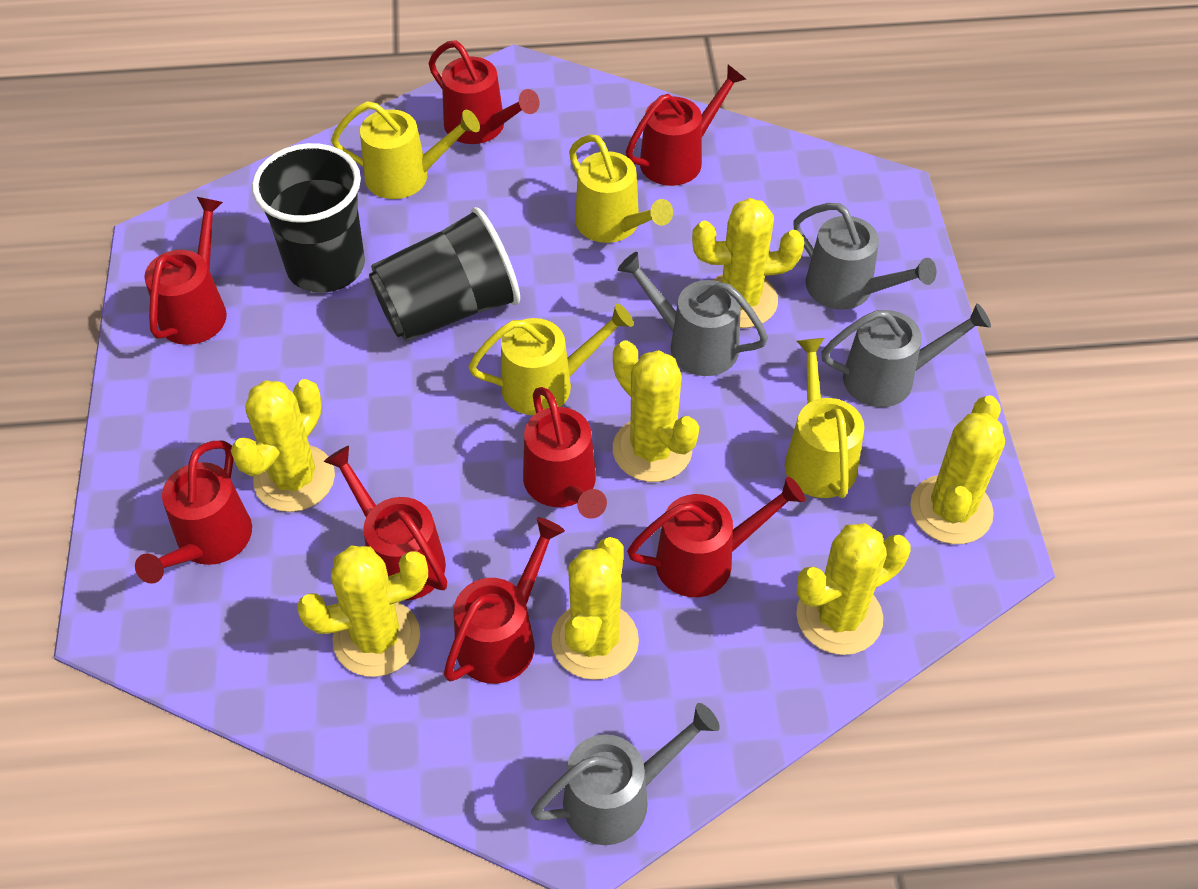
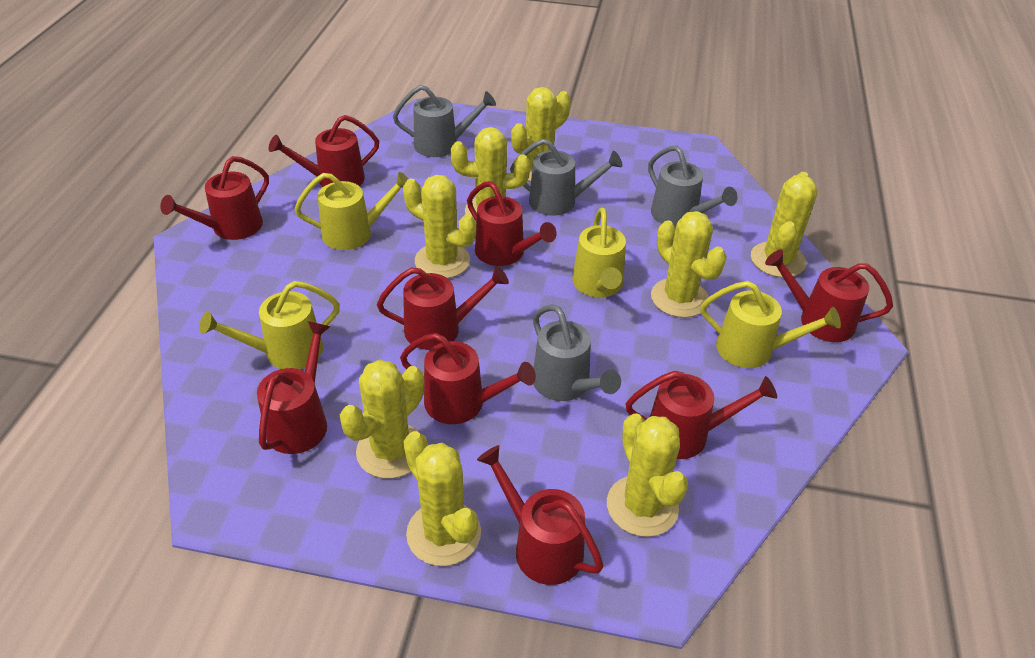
black cup: [252,143,365,293] [369,207,520,341] = 2 -> none = 0
red watering can: [135,441,252,584] [145,197,227,345] [324,446,447,600] [429,40,539,144] [444,518,565,684] [523,387,607,519] [626,65,746,186] [627,477,805,597] = 8 -> [160,156,269,240] [257,321,331,454] [269,115,379,187] [377,266,509,350] [400,333,536,424] [467,181,557,266] [477,445,603,585] [626,371,777,459] [765,250,893,342] = 9
yellow cactus: [231,379,335,512] [297,546,428,677] [551,537,639,680] [613,341,699,482] [692,198,804,328] [796,523,910,655] [910,395,1005,544] = 7 -> [340,360,424,479] [403,175,476,278] [403,431,481,566] [451,127,530,217] [511,87,571,182] [607,413,688,537] [651,211,727,318] [751,172,817,278] = 8

